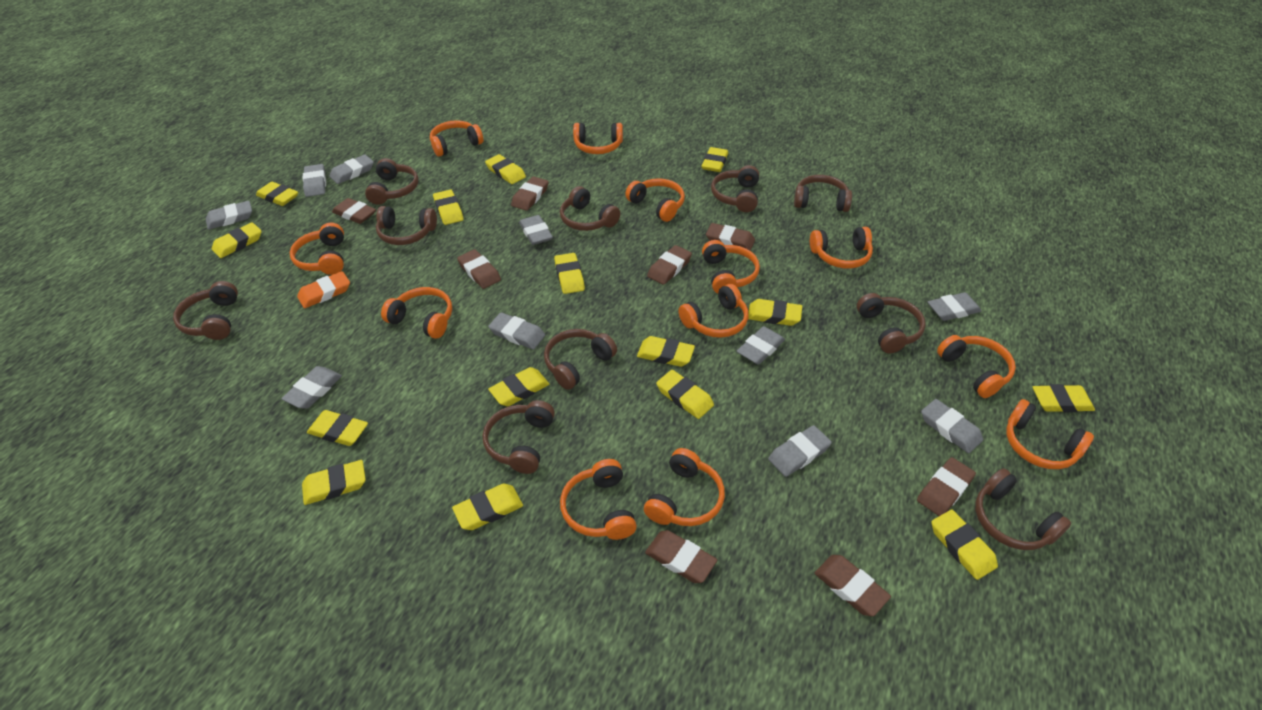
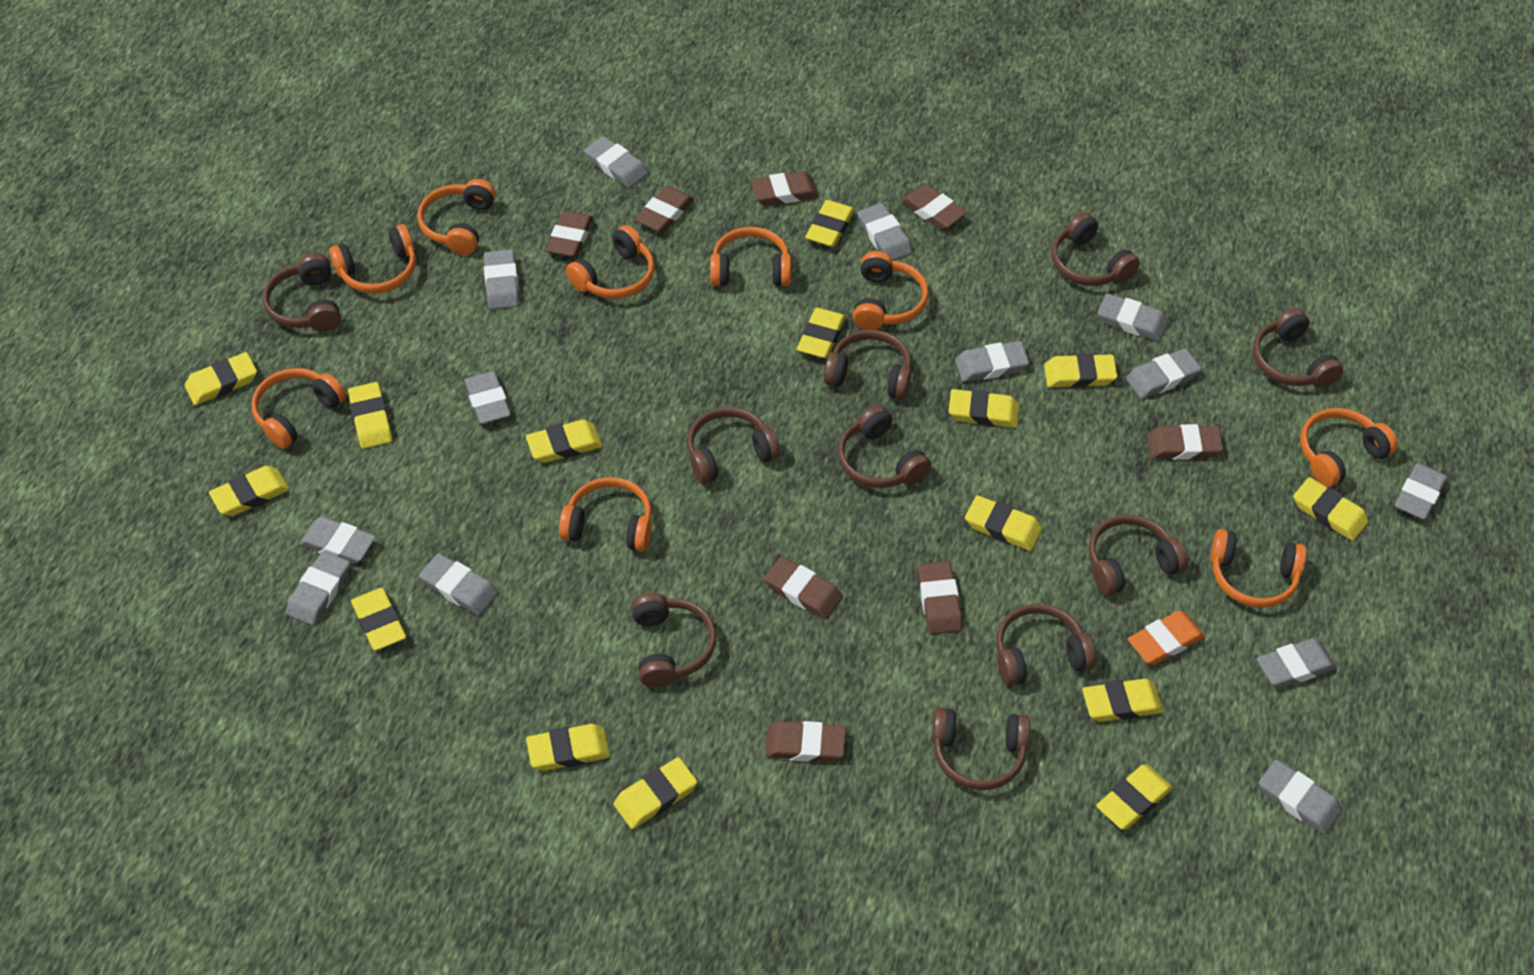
grey eraser: [206,201,252,230] [281,366,342,409] [303,164,326,197] [329,155,374,184] [488,312,545,349] [519,215,553,245] [737,326,785,365] [768,425,832,477] [921,399,983,453] [928,292,981,321] = 10 -> [286,551,350,625] [299,517,376,564] [419,553,498,615] [464,371,511,424] [484,249,519,309] [584,136,648,188] [858,203,912,261] [955,341,1029,382] [1098,293,1169,341] [1126,349,1201,399] [1257,638,1336,688] [1259,760,1342,834] [1395,463,1447,520] = 13
orange headphones: [290,223,344,275] [381,287,452,339] [430,120,483,157] [560,459,637,540] [573,123,623,154] [625,178,685,222] [644,448,725,526] [678,284,748,338] [702,240,760,294] [810,227,873,268] [937,335,1016,398] [1006,399,1094,469] = 12 -> [251,368,346,449] [329,224,416,294] [417,179,496,255] [559,477,652,552] [566,225,655,299] [710,227,791,286] [852,251,929,330] [1210,529,1307,608] [1300,408,1398,487] = 9

